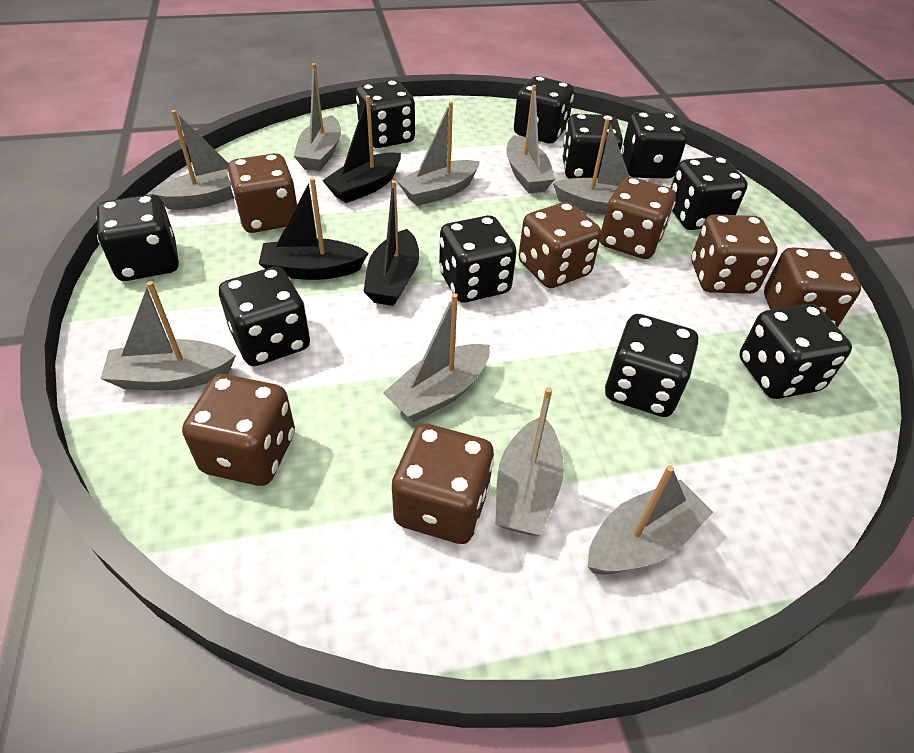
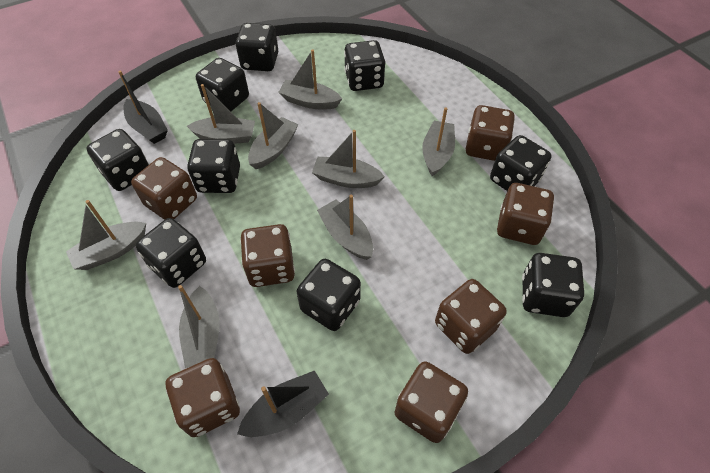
black boat: [259,178,368,280] [322,95,401,203] [363,180,419,306] = 3 -> [118,71,168,144] [237,370,329,437] = 2
black dice: [97,194,179,281] [219,267,310,366] [356,80,415,148] [439,215,517,303] [514,76,574,143] [562,114,623,179] [605,314,698,417] [621,112,687,179] [671,156,748,230] [739,304,852,399] = 10 -> [86,129,149,191] [136,218,206,288] [187,139,240,193] [196,58,249,111] [236,23,278,71] [297,259,361,331] [344,40,385,91] [490,135,552,191] [522,253,584,317] = 9
grey boat: [100,281,236,390] [152,110,234,210] [294,63,341,171] [383,293,490,422] [397,101,480,206] [496,387,564,536] [507,85,555,193] [553,118,629,215] [588,465,713,575] = 9 -> [66,200,146,270] [178,285,220,368] [187,84,255,144] [248,102,299,169] [278,49,342,109] [312,130,385,188] [317,195,373,260] [422,107,455,176] = 8

